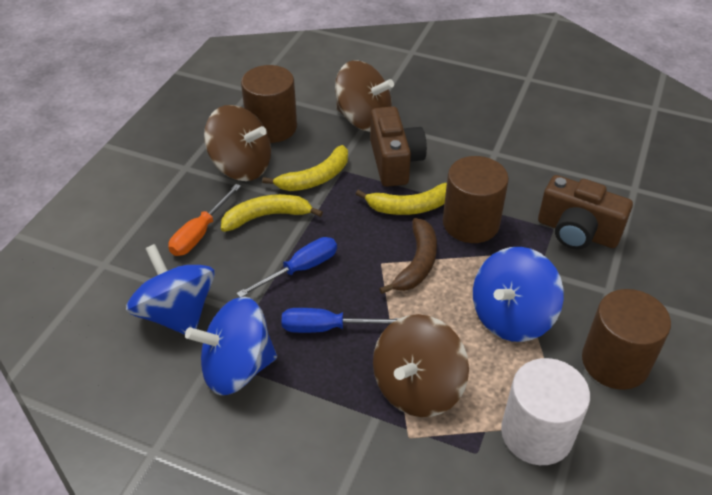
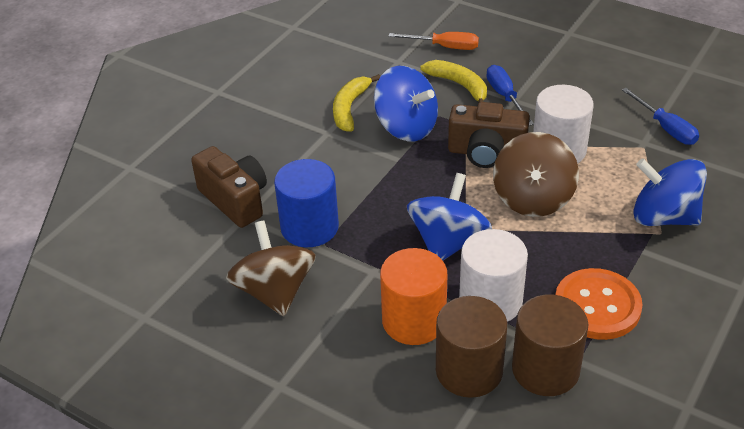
blue cylinder: none = 0 -> [274,159,339,247] = 1
brown banana: [379,218,437,294] = 1 -> none = 0
brown cylinder: [241,65,297,143] [443,156,509,243] [582,289,671,390] = 3 -> [436,296,507,398] [512,295,588,396] = 2
brown spinning top: [204,105,271,181] [335,61,394,132] [373,314,469,417] = 3 -> [226,220,315,316] [493,132,579,217] = 2
orange button: none = 0 -> [555,268,643,340] = 1
orange cylinder: none = 0 -> [380,248,447,345] = 1
white cylinder: [501,358,590,465] = 1 -> [459,229,528,322] [533,85,594,164] = 2
yellow banana: [221,194,323,232] [262,145,348,191] [356,183,447,215] = 3 -> [333,74,380,132] [420,60,487,104] = 2

